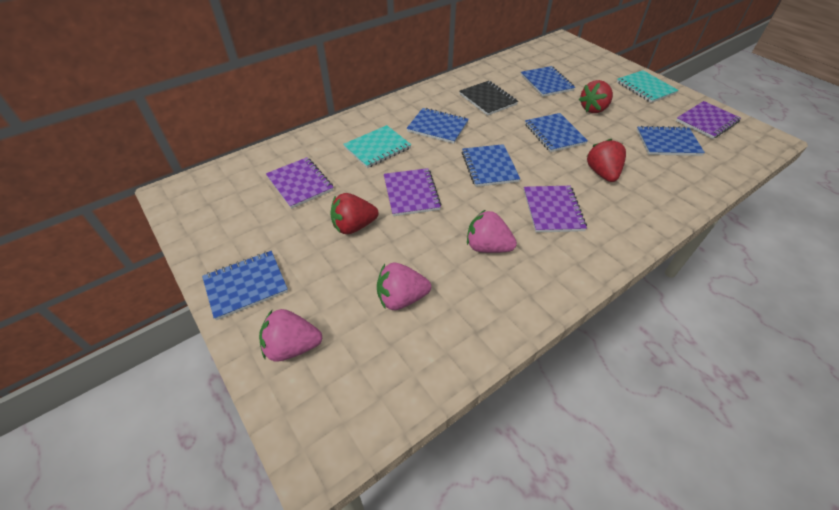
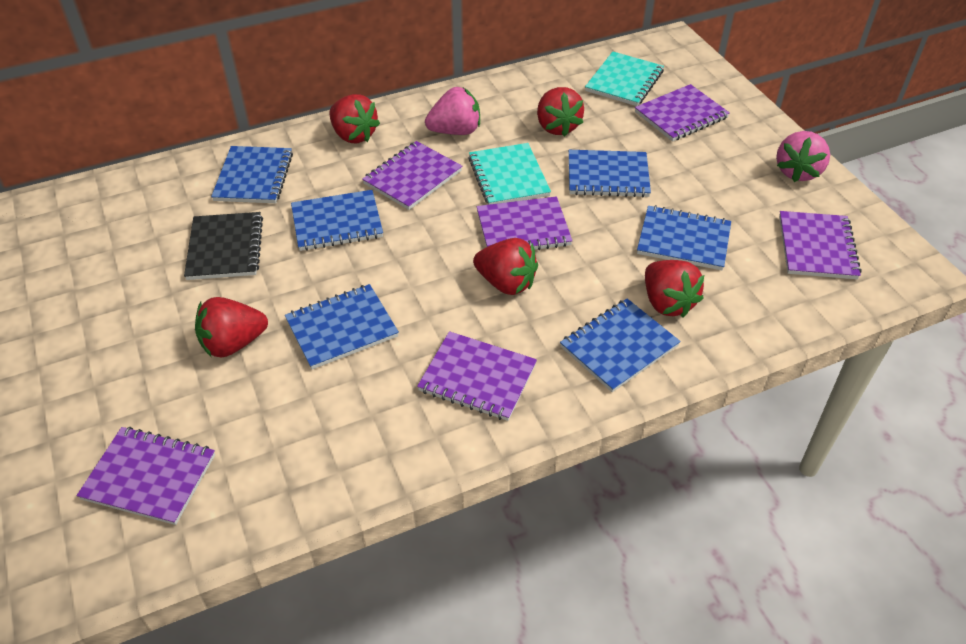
pink strawberry: [259,309,323,362] [377,263,431,310] [467,210,517,253] = 3 -> [425,87,480,135] [776,131,830,182] = 2
purple notebook: [266,157,334,209] [384,168,441,216] [524,186,587,233] [676,101,741,139] = 4 -> [76,427,215,525] [362,141,462,210] [417,331,537,421] [477,196,572,250] [635,84,730,141] [779,211,862,279] = 6
red strawberry: [330,193,379,234] [579,80,613,113] [587,139,626,182] = 3 -> [195,297,268,357] [329,94,380,143] [473,238,538,295] [537,87,584,137] [645,260,704,317] = 5

